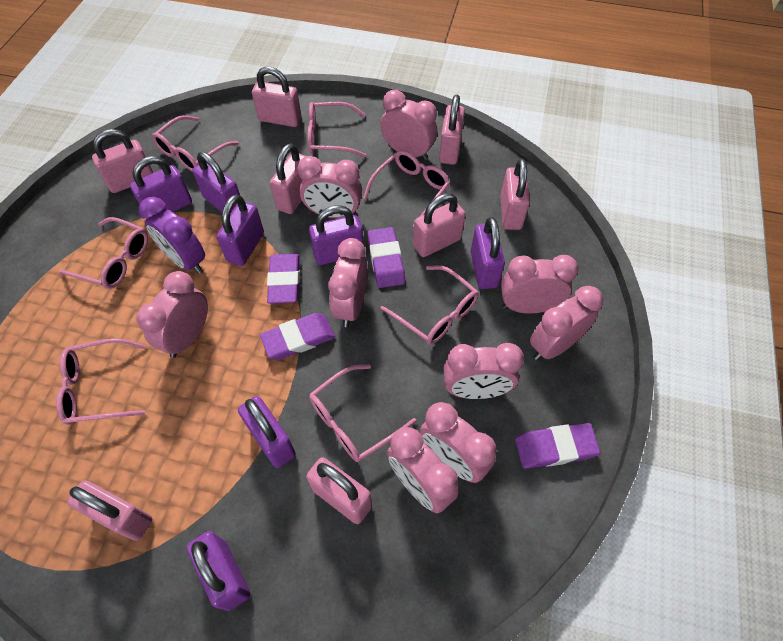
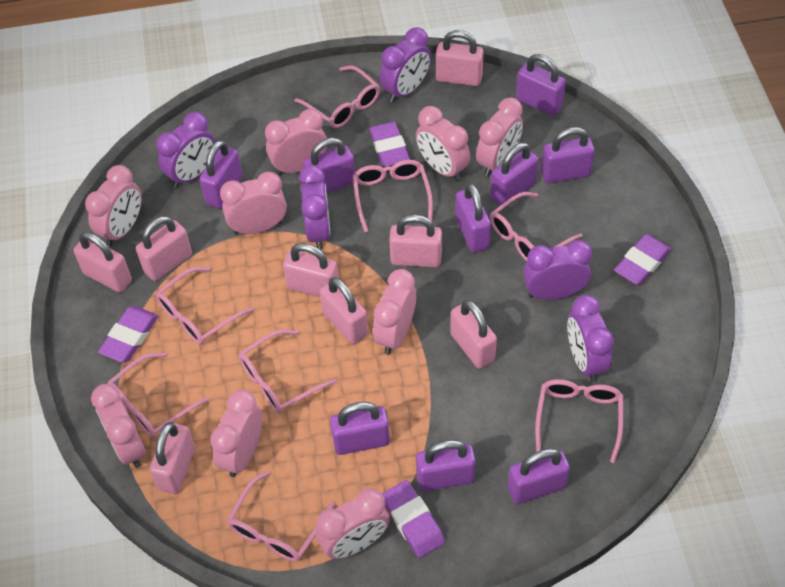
pink glasses: [56,338,146,425] [58,217,148,289] [152,115,239,172] [308,102,366,157] [309,364,416,462] [363,150,450,227] [380,265,478,345] = 7 -> [107,353,210,438] [156,267,253,344] [227,471,335,562] [239,330,337,413] [295,65,380,128] [353,160,433,232] [490,192,582,261] [535,379,623,463] = 8
purple clock: [139,197,205,274] = 1 -> [156,112,215,188] [299,165,331,250] [380,27,431,102] [523,240,592,300] [567,295,614,382] = 5
purple padlock: [130,156,192,212] [186,531,250,611] [193,152,240,212] [217,194,264,266] [238,396,296,468] [309,205,364,265] [471,217,505,289] = 7 -> [199,140,243,208] [303,138,355,193] [330,402,390,455] [416,440,476,492] [455,183,491,253] [490,142,539,206] [508,448,570,504] [516,54,566,116] [541,127,595,184] = 9

